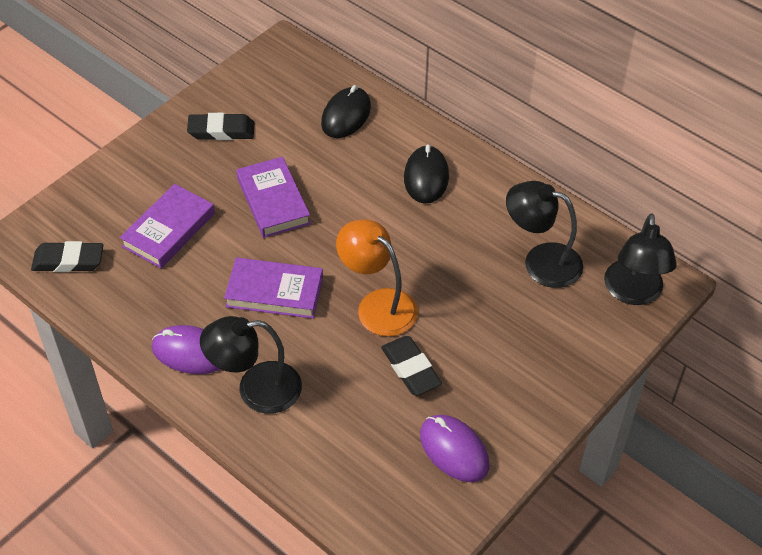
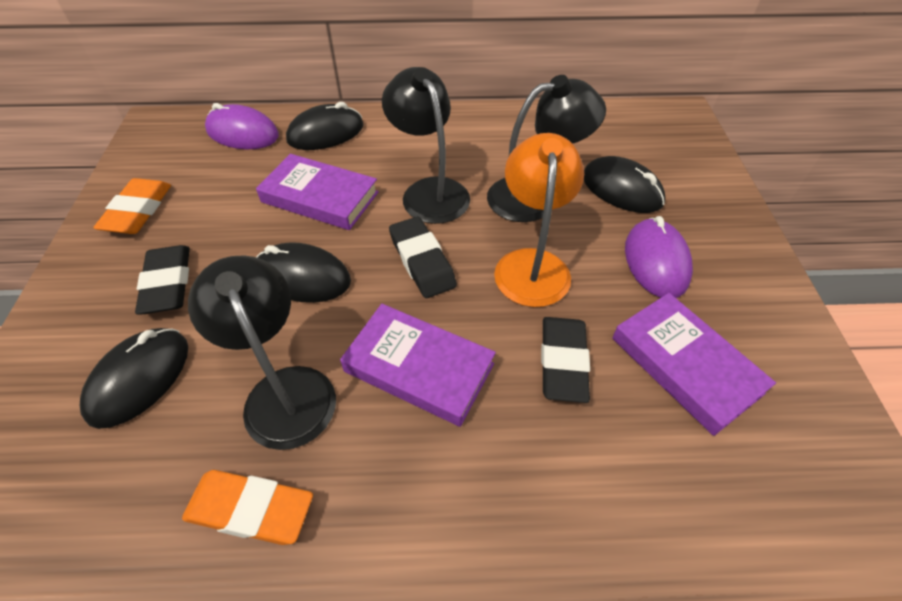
black mouse: [321,85,371,138] [404,144,449,204] = 2 -> [80,328,188,429] [256,242,351,303] [286,102,364,150] [584,156,665,213] = 4
orange eraser: none = 0 -> [93,178,171,234] [182,470,313,545] = 2

